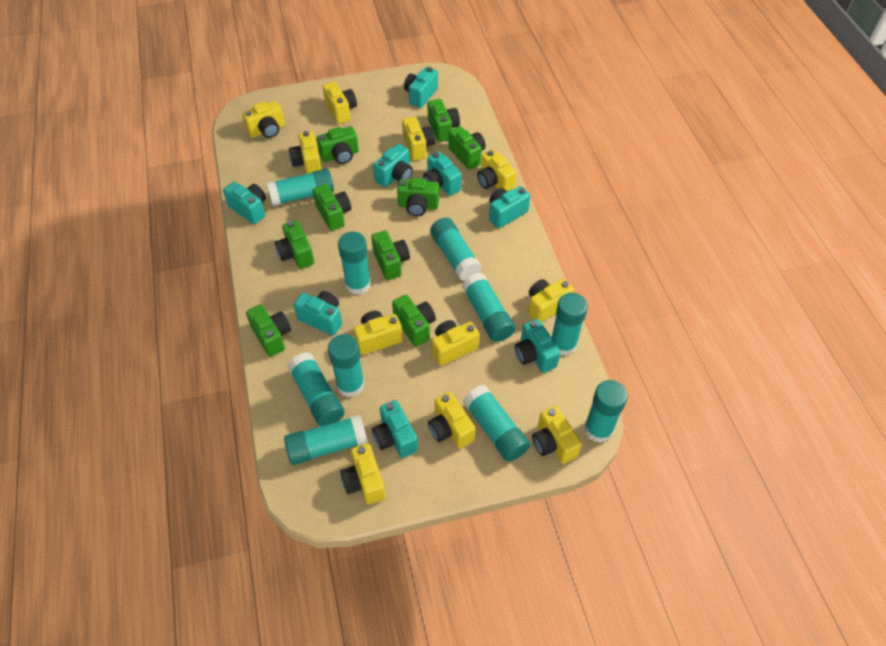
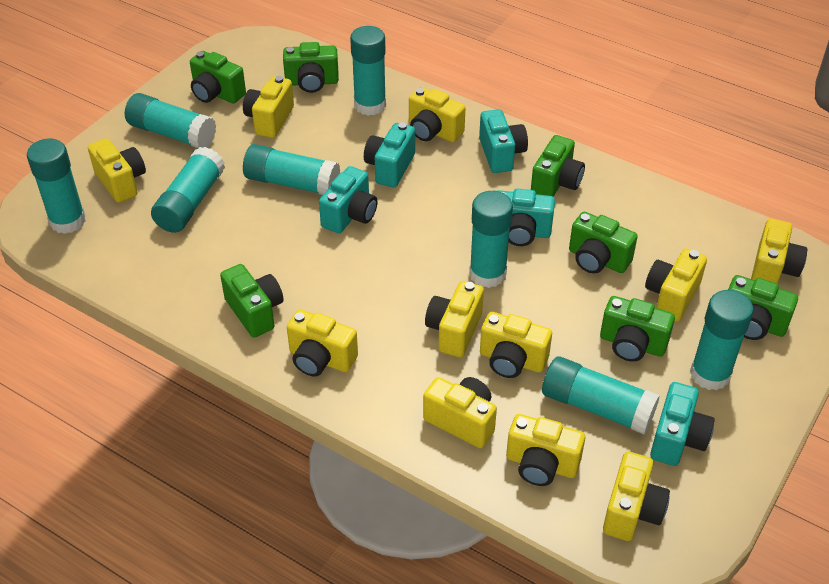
green camera: [246,304,291,357] [275,220,314,269] [313,184,351,231] [317,126,359,164] [371,230,410,280] [392,295,436,347] [397,178,439,216] [428,99,460,142] [448,126,486,170] = 9 -> [190,51,246,104] [220,264,283,338] [283,42,339,93] [531,135,585,197] [569,212,638,274] [600,296,675,362] [728,275,798,340] = 7
turquoise camera: [223,182,266,224] [293,291,342,335] [372,400,418,458] [373,144,413,187] [404,67,438,108] [423,151,462,196] [489,186,530,228] [515,319,560,373] = 8 -> [319,166,378,233] [364,122,415,188] [479,109,528,173] [497,189,555,246] [650,382,715,466] = 5
turquoise glue stick: [267,169,334,206] [284,415,368,465] [287,352,344,426] [328,334,364,397] [338,232,371,295] [430,218,482,281] [462,273,515,342] [463,385,530,462] [551,293,588,356] [584,380,628,443] = 10 -> [27,139,86,234] [125,93,216,148] [151,147,225,233] [243,144,340,195] [350,26,386,116] [469,191,513,288] [542,356,660,435] [690,290,754,391] = 8

